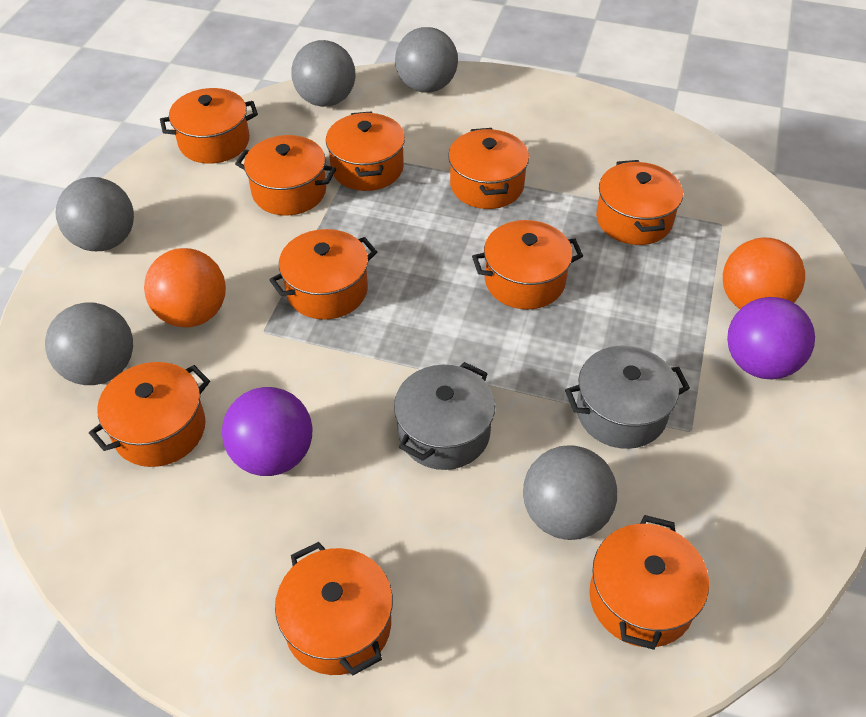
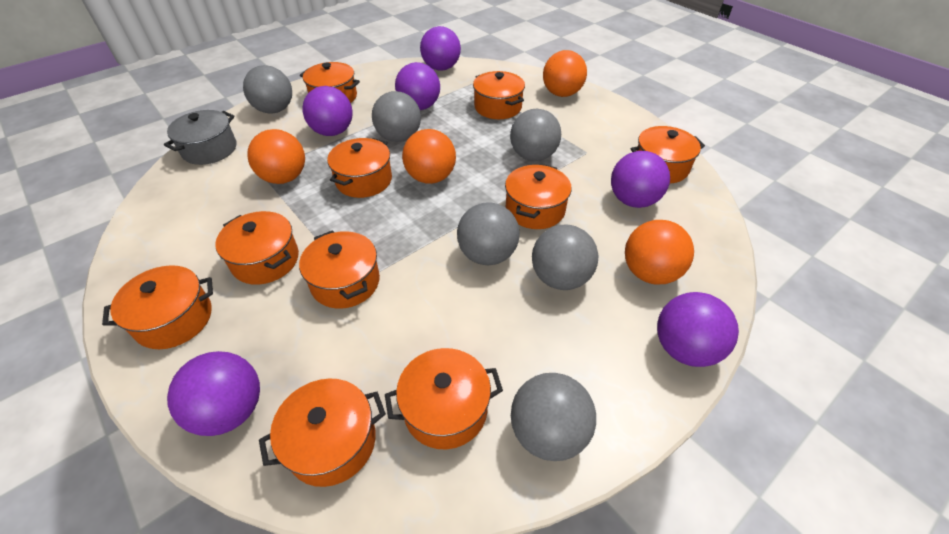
grey ball: [45,302,133,385] [55,177,134,251] [291,40,356,107] [395,27,458,93] [523,445,617,540] = 5 -> [243,65,292,114] [372,91,421,142] [457,203,520,265] [510,109,561,161] [511,373,596,461] [532,225,598,290] = 6
grey pot: [394,362,495,470] [565,346,690,449] = 2 -> [164,110,236,165] = 1
orange ball: [144,248,226,327] [723,237,805,309] = 2 -> [248,129,305,184] [402,129,456,184] [543,50,587,97] [625,220,694,285] = 4
purple ball: [222,387,312,476] [727,297,815,380] = 2 -> [167,351,260,436] [302,86,352,136] [395,62,440,110] [420,26,461,71] [611,151,670,208] [657,292,739,367] = 6

